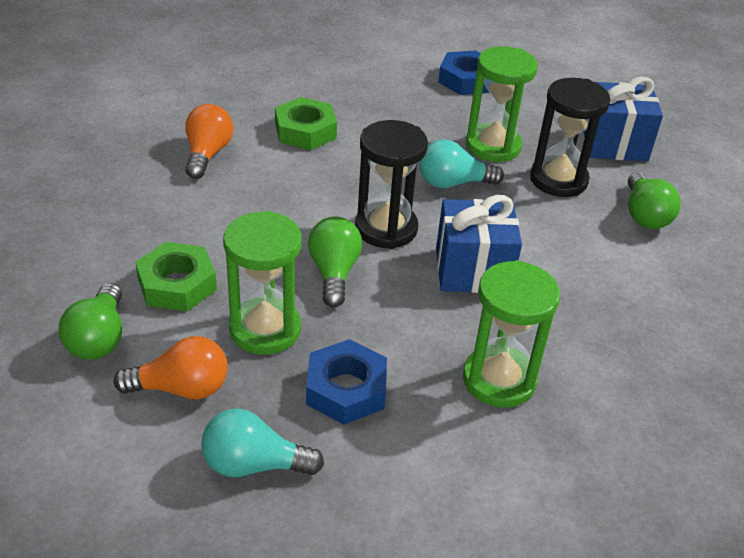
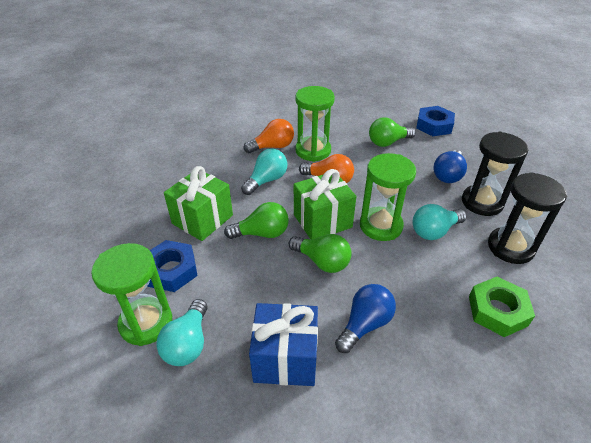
blue gift: [436,195,522,293] [583,76,663,161] = 2 -> [249,303,318,386] = 1
blue light bulb: none = 0 -> [335,284,396,353] [433,150,467,183] = 2
green gift: none = 0 -> [164,166,233,241] [294,169,356,239] = 2
green nut: [136,242,217,312] [275,97,337,150] = 2 -> [469,277,535,337] = 1
turquoise light bulb: [201,409,324,477] [419,139,504,188] = 2 -> [156,299,208,366] [241,148,288,195] [413,204,467,240] = 3

